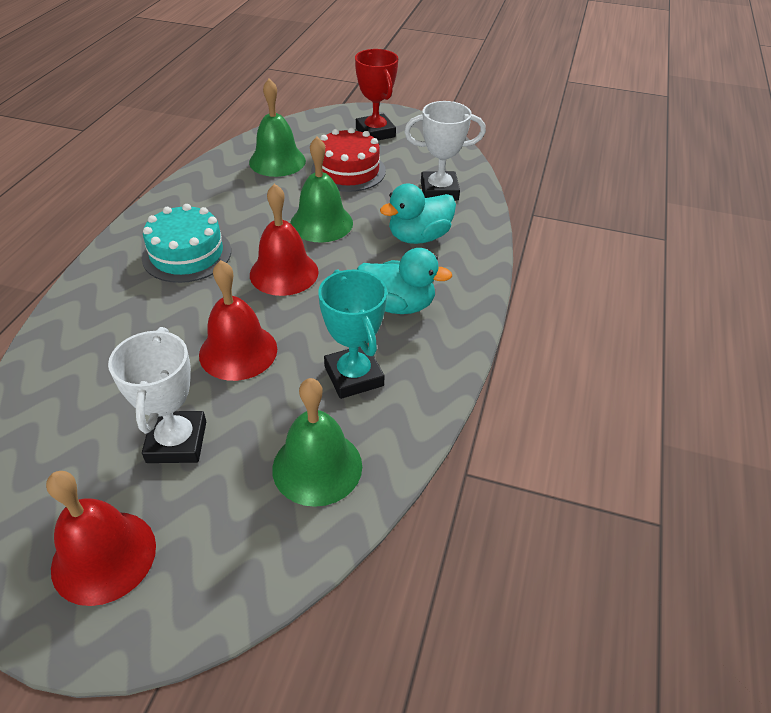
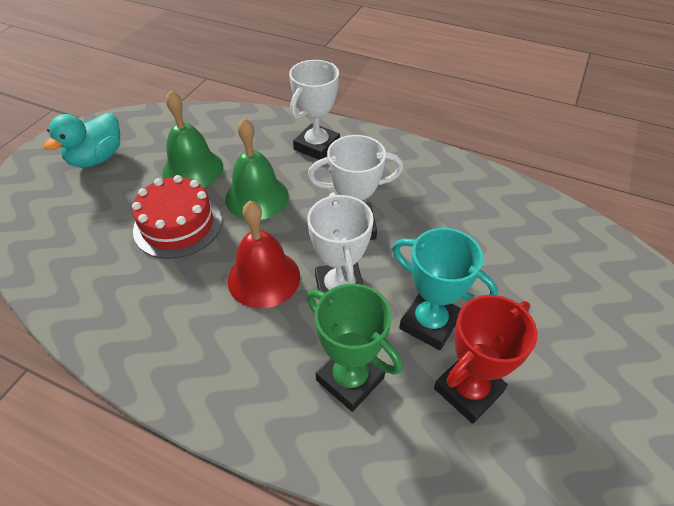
green bell: [249,79,306,177] [272,378,362,507] [290,137,353,243] = 3 -> [162,91,223,188] [225,118,289,220] = 2
green trophy: none = 0 -> [307,284,403,412] = 1
red bell: [46,471,156,606] [199,260,277,381] [250,183,319,296] = 3 -> [228,201,300,309] = 1
turquoise cake: [142,204,231,283] = 1 -> none = 0
turquoise duck: [357,248,452,314] [380,184,456,244] = 2 -> [43,113,120,168] = 1
white trophy: [108,327,206,463] [404,101,486,200] = 2 -> [289,60,340,160] [307,192,374,293] [308,135,403,240] = 3

